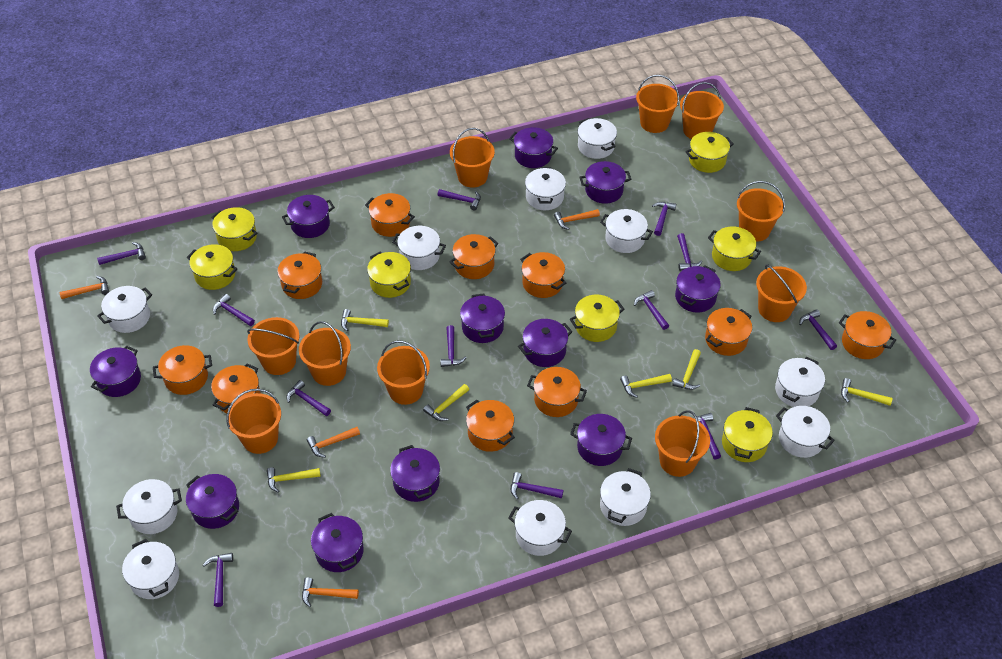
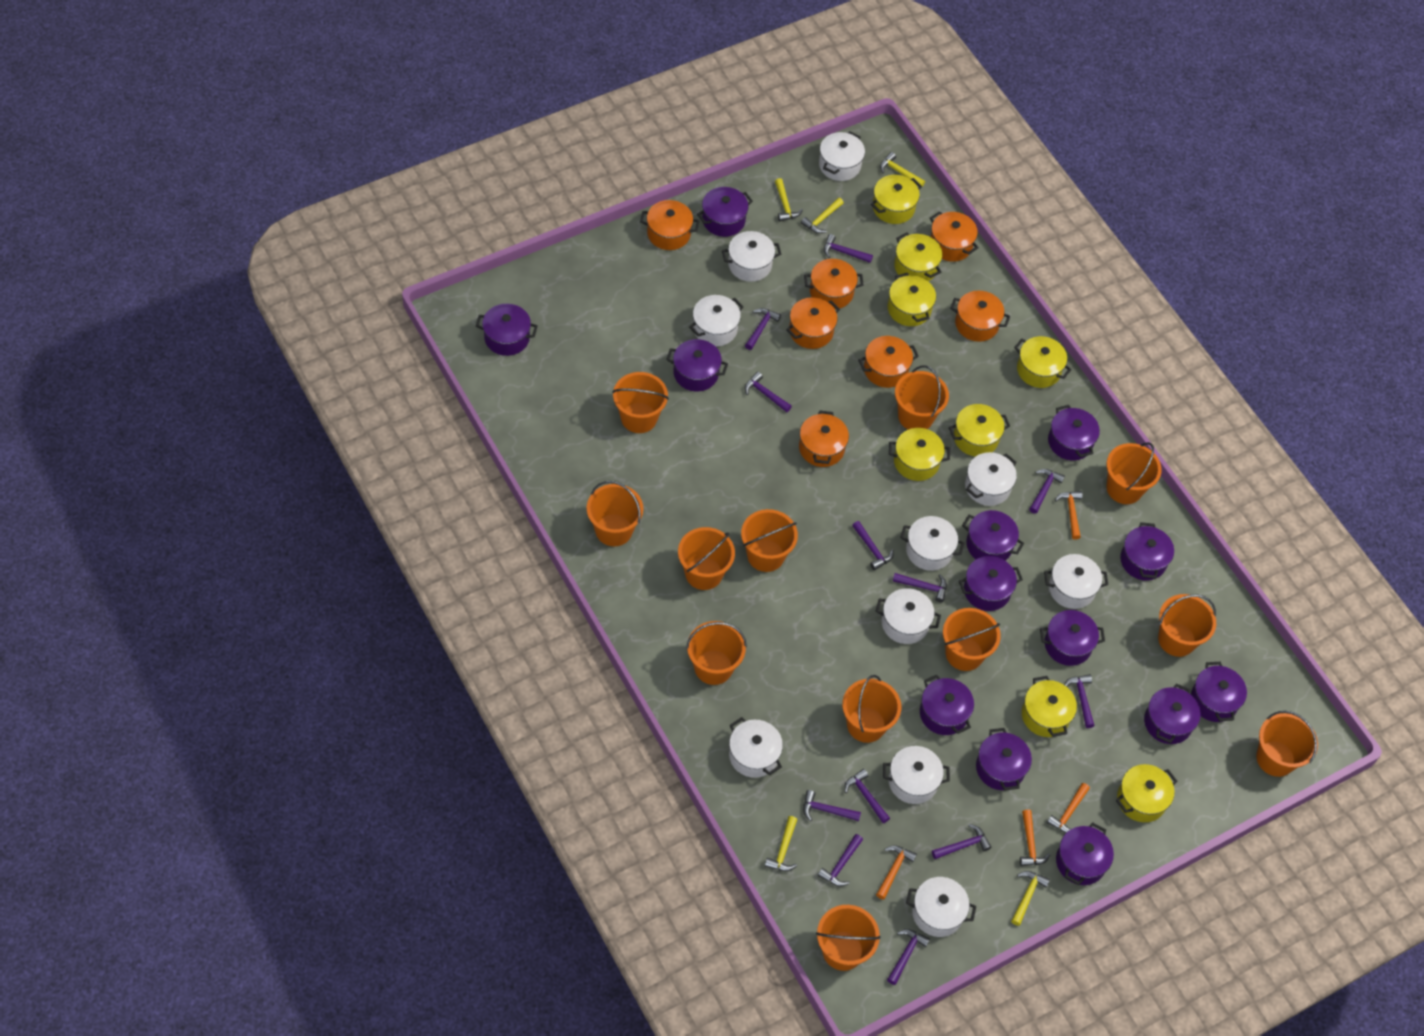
orange bucket: [226,389,281,454] [247,317,299,375] [299,321,351,386] [377,340,430,405] [450,128,495,188] [636,75,680,133] [655,410,710,477] [680,82,724,139] [737,181,785,242] [756,264,807,322] = 10 -> [587,481,643,546] [612,372,669,433] [678,527,735,590] [686,621,747,685] [741,509,798,572] [816,905,881,971] [842,675,901,743] [895,365,949,430] [943,608,1001,671] [1107,442,1162,504] [1158,594,1216,657] [1256,711,1318,777] = 12
orange pot: [153,345,212,395] [211,363,261,414] [277,251,322,299] [365,193,415,237] [450,234,498,279] [466,400,515,452] [520,252,566,298] [527,367,587,417] [705,308,752,356] [839,311,896,359] = 10 -> [640,200,699,250] [786,297,840,349] [799,410,849,467] [804,259,864,309] [858,336,919,388] [930,211,979,262] [950,291,1010,342] = 7
purple pot: [90,346,141,397] [186,474,239,529] [282,195,335,238] [311,513,364,572] [390,445,440,502] [460,293,505,343] [509,127,558,168] [518,319,572,367] [570,414,632,466] [579,161,631,204] [675,265,721,313] = 11 -> [476,304,538,356] [666,339,728,392] [697,187,753,237] [920,675,974,735] [959,556,1023,611] [962,510,1024,561] [976,728,1032,790] [1040,610,1105,666] [1048,405,1100,461] [1056,822,1114,885] [1120,522,1174,580] [1144,683,1201,744] [1191,662,1247,722] = 13
white pot: [97,286,152,333] [116,479,182,534] [122,539,179,599] [392,226,446,270] [508,500,572,556] [525,167,566,210] [578,118,617,159] [600,209,653,253] [600,468,651,526] [775,357,825,407] [776,406,835,458] = 11 -> [689,295,744,346] [722,231,781,282] [729,717,783,778] [819,131,865,181] [876,588,941,644] [883,746,950,804] [900,516,965,571] [906,877,976,937] [965,452,1017,506] [1044,554,1108,609] = 10
yellow hammer: [267,467,321,493] [341,309,389,331] [423,384,469,421] [620,374,672,398] [672,349,701,390] [841,378,893,406] = 6 -> [764,816,797,871] [775,178,803,221] [801,198,844,233] [880,152,925,188] [1011,871,1050,926] = 5
yellow pot: [187,244,237,290] [211,207,257,251] [367,252,411,298] [570,295,625,342] [685,132,734,173] [708,226,761,271] [722,407,773,462] = 7 -> [870,175,922,224] [888,273,936,326] [889,428,950,481] [894,232,942,282] [949,404,1010,457] [1014,336,1072,388] [1022,676,1077,737] [1116,764,1177,822] = 8

